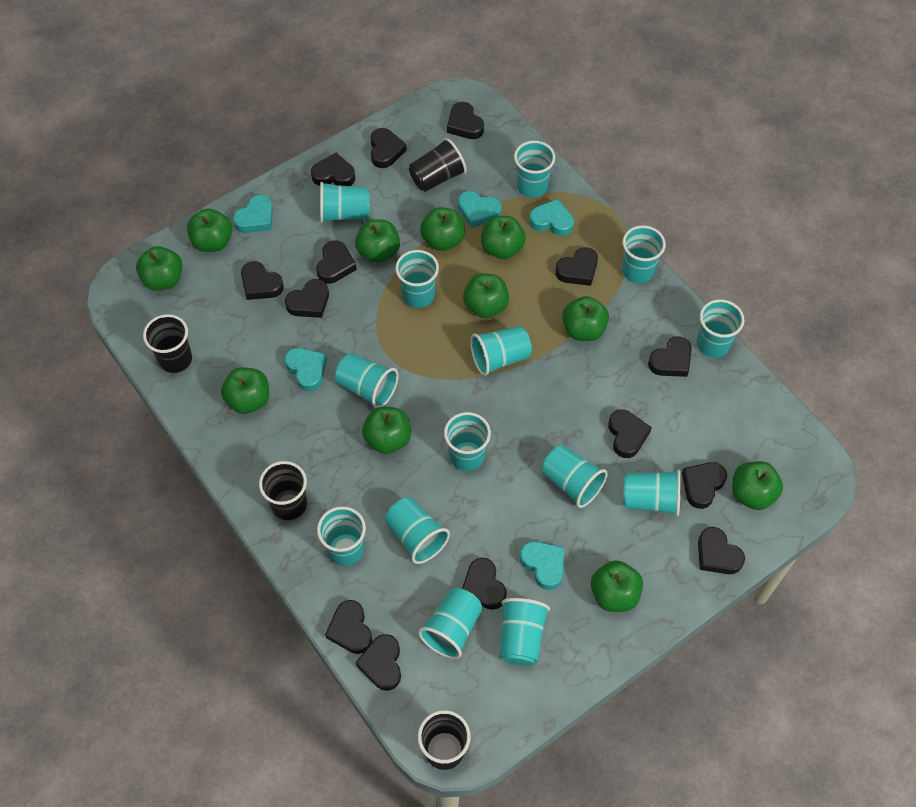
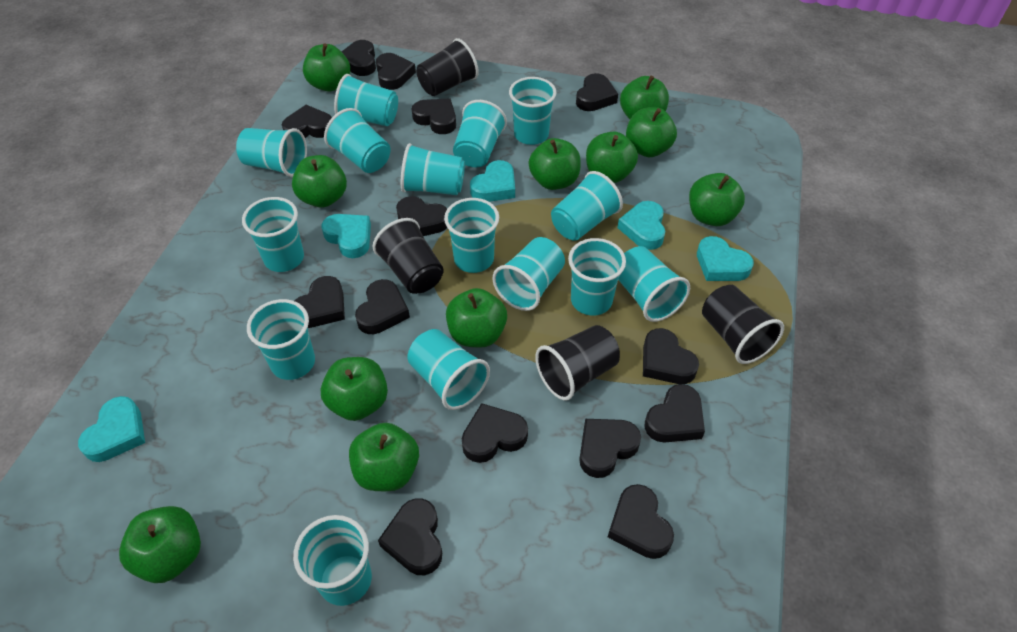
turquoise cup: [317,506,366,566] [320,182,370,223] [335,353,398,408] [385,497,450,564] [395,250,439,308] [418,588,483,659] [444,412,491,471] [470,326,532,376] [500,598,550,666] [514,141,555,198] [542,445,608,508] [622,225,666,283] [623,470,681,516] [697,299,744,358] = 14 -> [236,128,307,177] [242,197,304,272] [247,299,315,380] [293,515,372,606] [324,108,391,173] [334,74,398,126] [401,143,465,195] [407,329,490,410] [444,198,499,273] [453,100,507,167] [493,237,565,311] [509,77,557,145] [551,171,623,241] [568,238,626,316] [618,246,690,322] = 15

